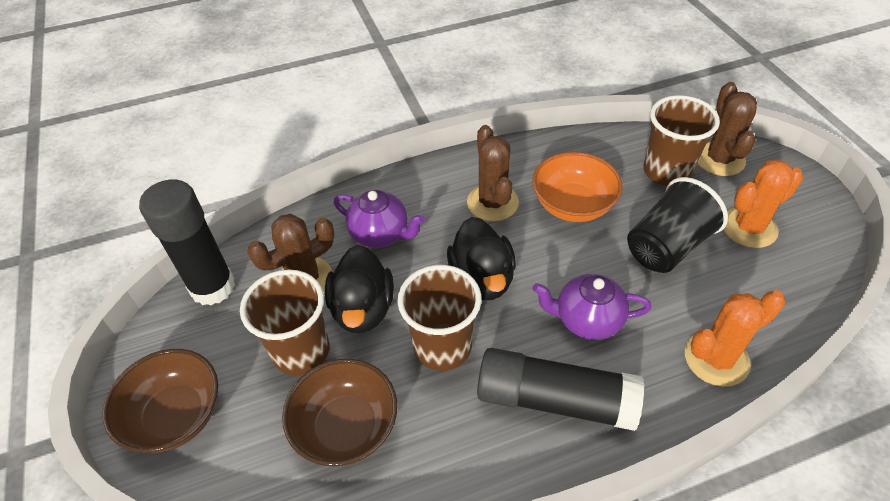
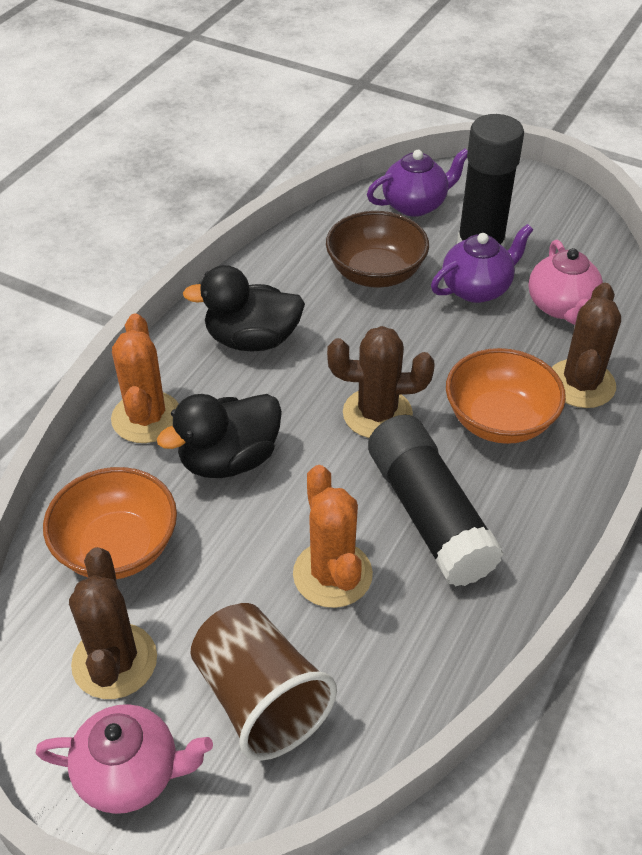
black cup: [627,177,728,273] = 1 -> none = 0
brown bowl: [102,349,218,453] [282,359,398,466] = 2 -> [326,211,429,288] = 1
brown cup: [240,269,330,375] [398,265,482,371] [643,95,720,186] = 3 -> [190,603,337,761] = 1
orange bowl: [532,152,623,222] = 1 -> [43,467,177,579] [446,348,566,444] = 2
pink teapot: none = 0 -> [36,704,213,814] [528,240,603,325] = 2

